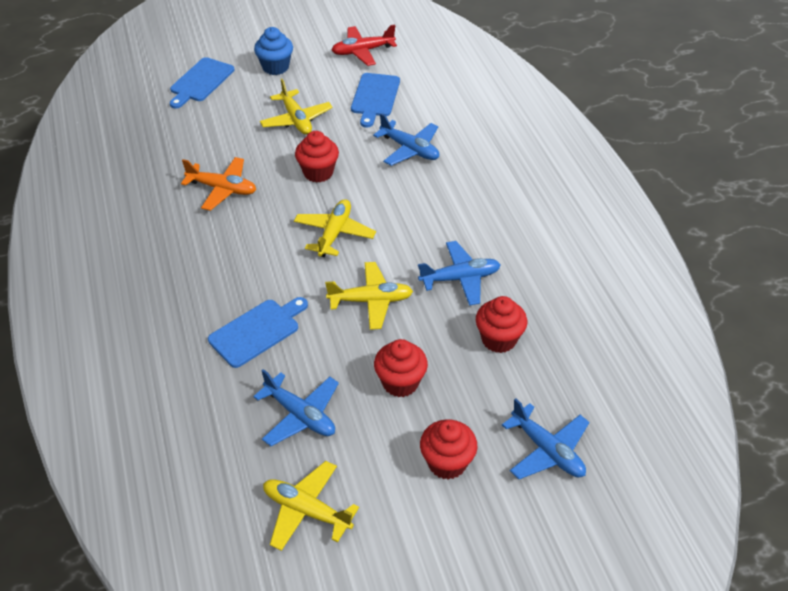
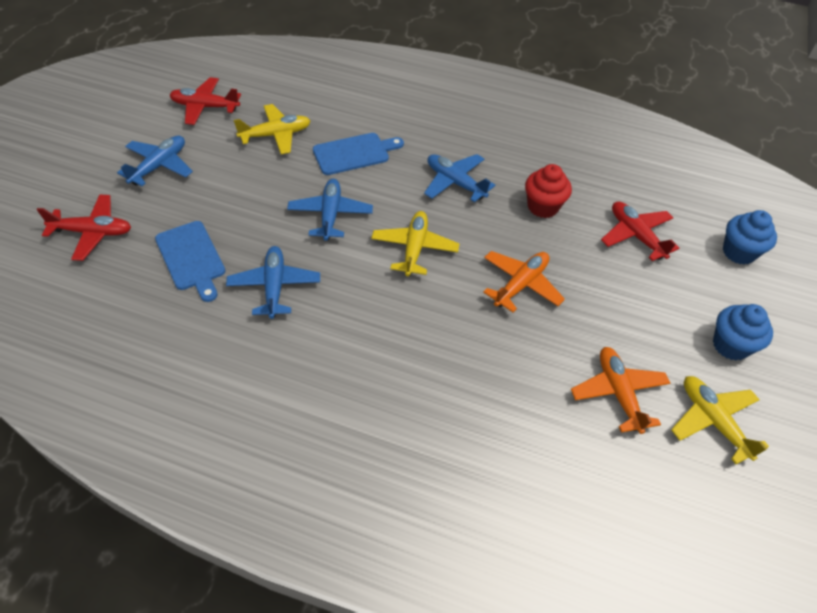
blue cupcake: [254,27,293,75] = 1 -> [713,304,773,360] [723,210,777,265] = 2
blue cutting board: [170,57,235,109] [208,297,308,368] [351,73,400,127] = 3 -> [155,221,225,302] [313,133,404,175] = 2
orange plane: [181,157,256,211] = 1 -> [483,251,565,312] [571,347,670,434] = 2
red cupcake: [295,131,339,183] [374,339,428,397] [420,419,477,480] [476,296,527,353] = 4 -> [525,164,572,218] = 1
red plane: [332,25,397,66] = 1 -> [37,194,131,261] [170,77,241,125] [601,201,679,261] = 3
yellow plane: [260,79,333,135] [263,461,359,551] [294,199,376,257] [325,262,413,330] = 4 -> [234,104,310,154] [371,211,460,276] [671,376,769,464] = 3

